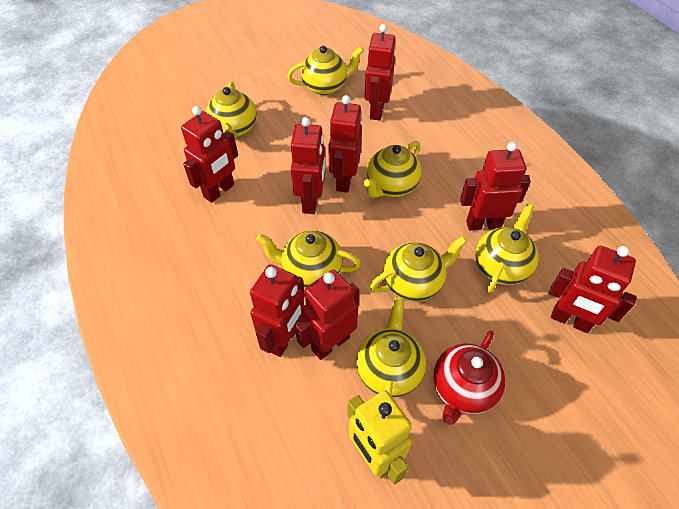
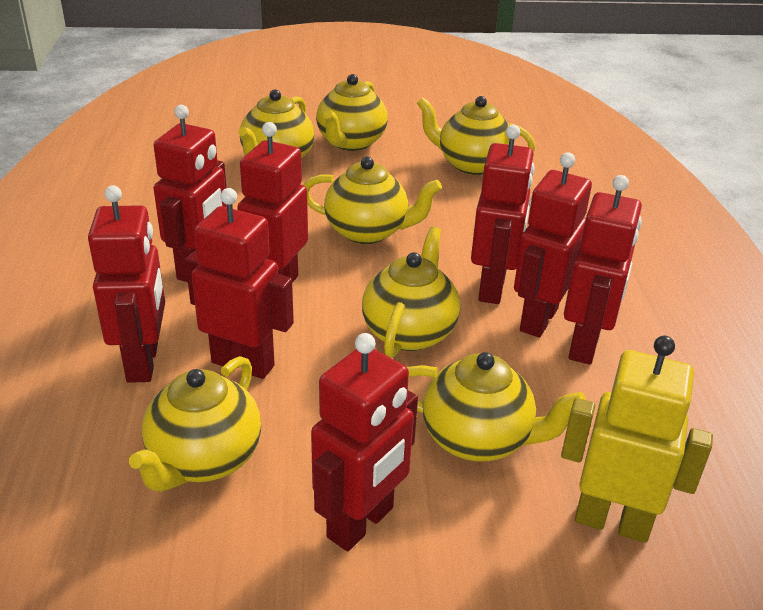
red teapot: [433,331,505,425] = 1 -> none = 0

